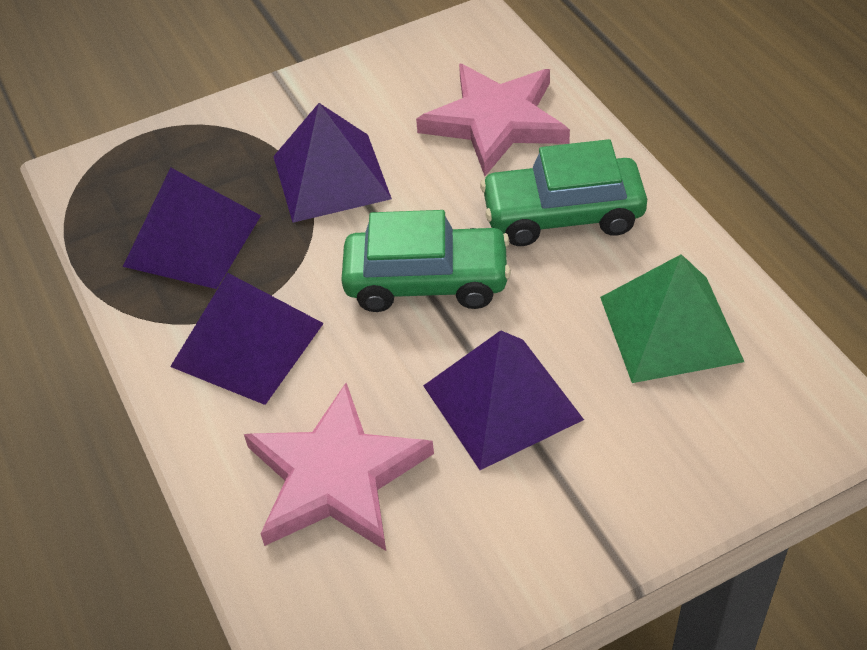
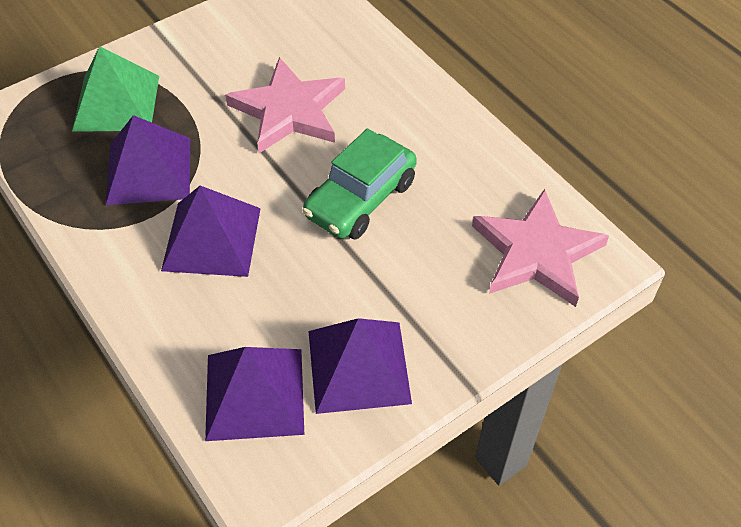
green car: [341,210,511,312] [480,139,647,246] = 2 -> [302,129,417,240] = 1

